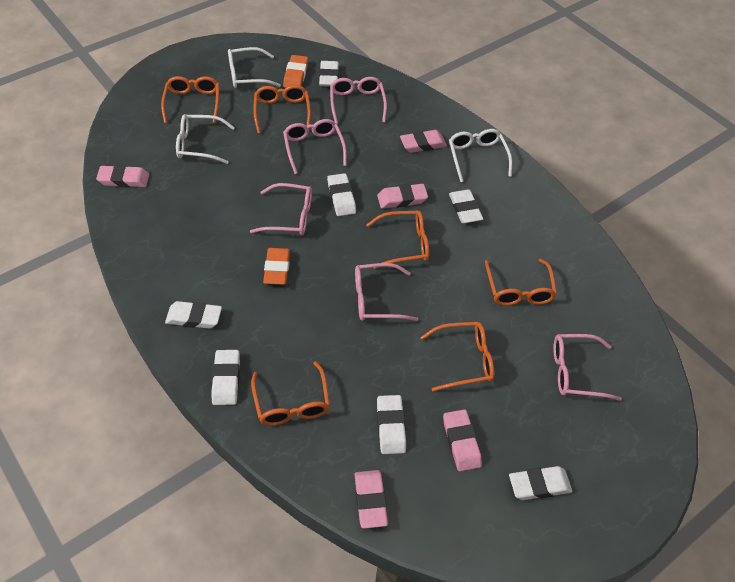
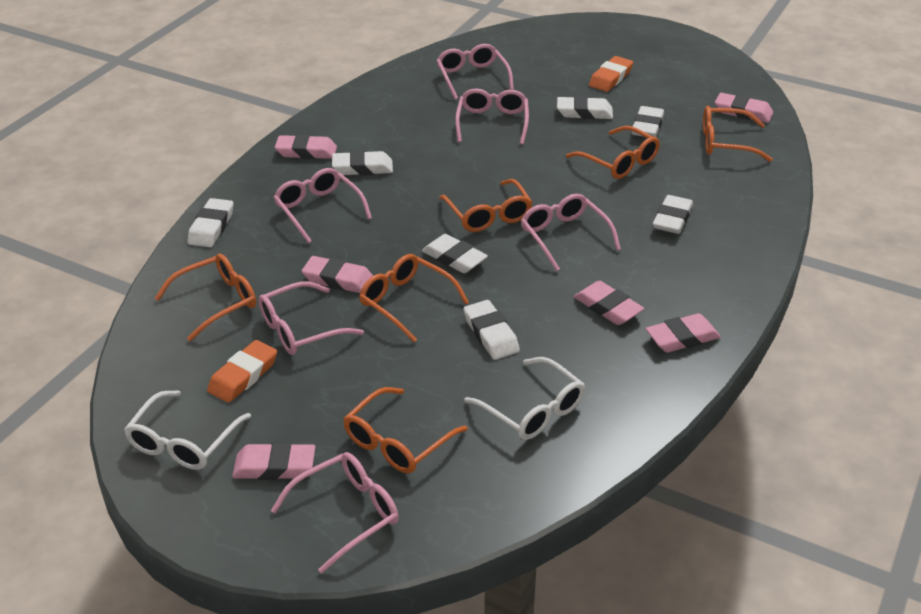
pink eraser: [96,165,149,188] [354,470,388,529] [377,184,428,209] [400,130,447,153] [443,409,482,471] = 5 -> [232,442,315,480] [275,134,337,159] [302,256,373,293] [574,281,644,325] [646,313,721,353] [715,93,773,123] = 6
pink glasses: [250,183,312,235] [283,119,347,174] [330,77,387,124] [355,263,418,321] [553,334,622,401] = 5 -> [258,281,364,355] [271,452,399,574] [273,168,372,243] [436,44,514,100] [455,88,529,145] [521,194,621,271] = 6
white glasses: [176,114,235,164] [228,47,281,88] [449,129,512,182] = 3 -> [124,390,251,470] [464,357,585,440] = 2

